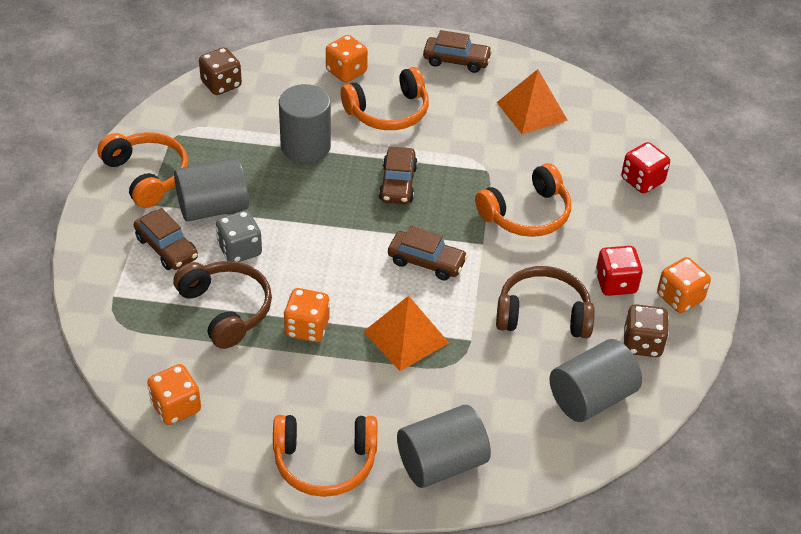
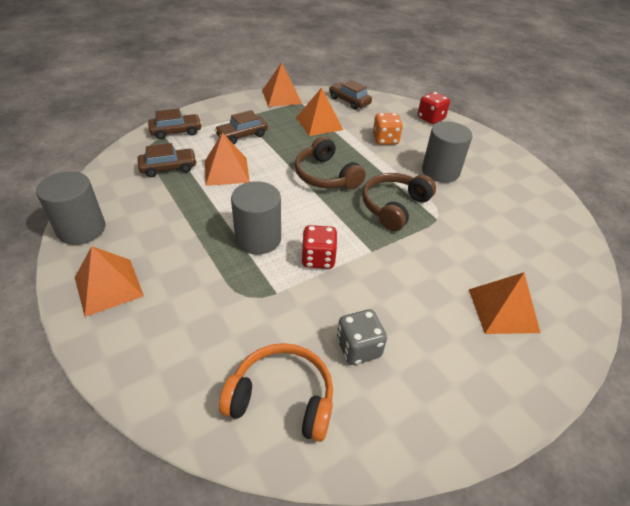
brown dice: [199,47,242,95] [624,304,669,357] = 2 -> none = 0
grey cylinder: [174,157,249,222] [279,84,331,163] [397,405,491,488] [550,339,642,422] = 4 -> [36,171,105,245] [231,181,281,254] [422,122,473,183] = 3
orange dice: [147,364,201,425] [283,288,330,342] [326,35,368,83] [657,257,711,313] = 4 -> [373,113,403,145] = 1
orange headphones: [97,132,188,208] [273,415,377,497] [341,67,429,130] [475,163,571,237] = 4 -> [219,343,333,442] = 1
orange pyramid: [363,296,449,371] [497,69,568,134] = 2 -> [75,246,144,317] [205,133,250,186] [262,62,302,107] [296,88,343,136] [469,272,540,334] = 5

